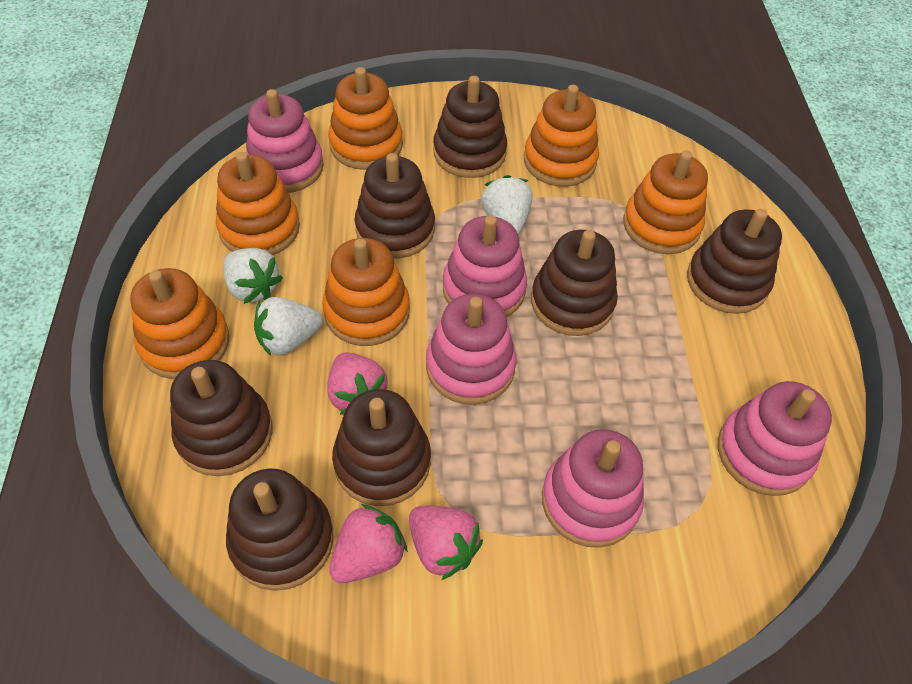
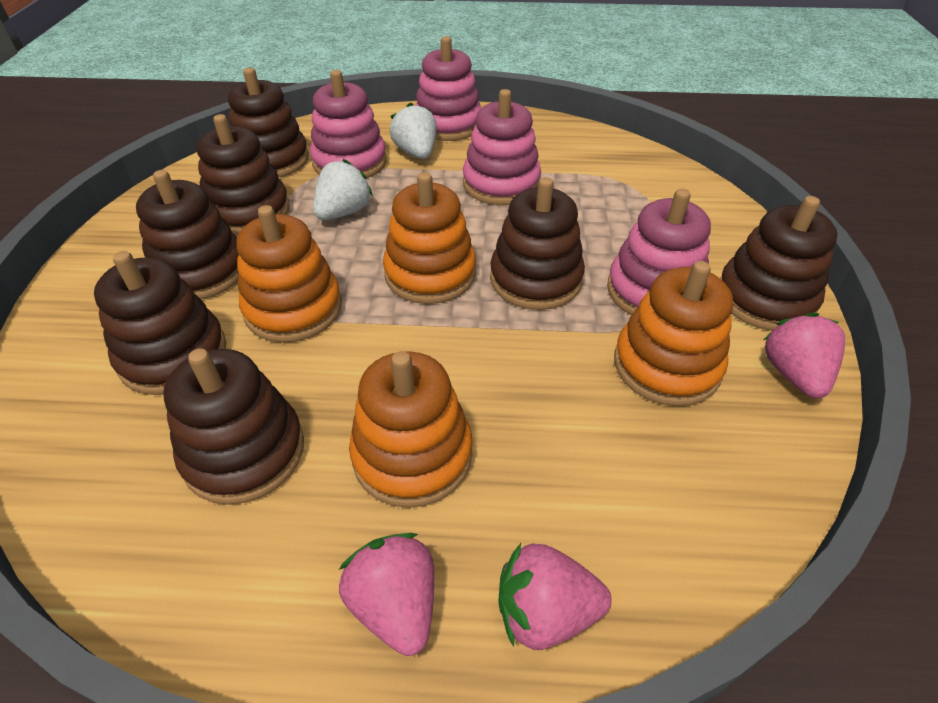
orange stacking toy: [130,268,230,379] [216,152,300,255] [322,238,410,346] [328,67,403,170] [524,85,599,187] [623,151,708,254] = 6 -> [237,205,342,343] [349,351,472,508] [383,172,476,304] [614,261,733,406] = 4
pink stacking toy: [246,89,324,193] [426,294,516,405] [443,215,527,317] [542,429,644,548] [718,381,832,496] = 5 -> [310,70,387,179] [415,36,481,141] [463,89,541,205] [607,189,711,315] = 4
white strawberry: [223,248,283,304] [254,297,323,356] [481,175,532,234] = 3 -> [313,159,373,220] [390,102,437,159] = 2

